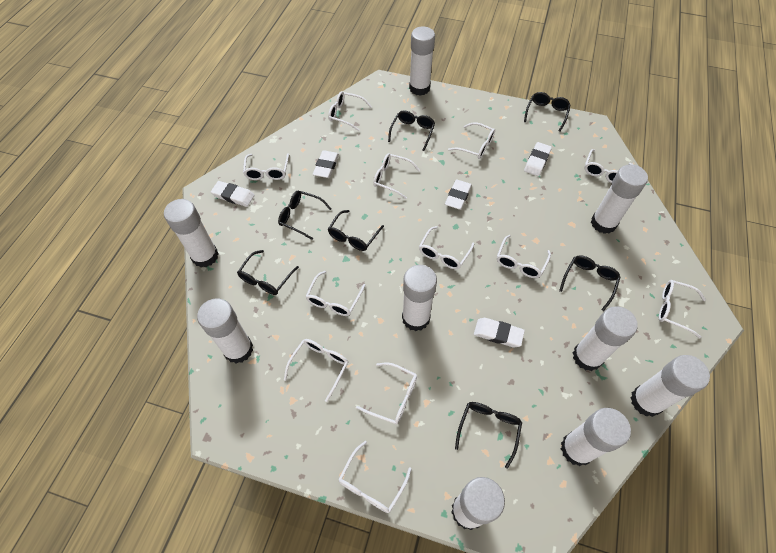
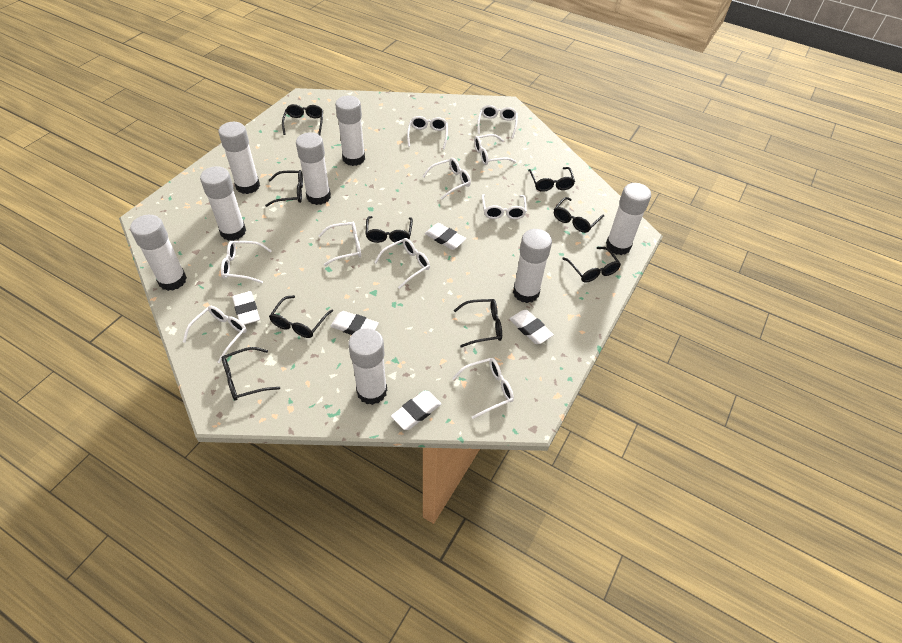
black glasses: [237,250,299,295] [278,191,331,240] [328,210,384,251] [388,110,435,151] [455,402,522,469] [524,92,570,132] [559,256,621,311] = 7 -> [222,347,280,401] [265,170,303,207] [269,295,333,338] [282,104,323,135] [366,216,413,243] [454,299,502,347] [528,167,575,192] [554,197,604,233] [562,247,621,282] = 9
white glasses: [243,153,289,180] [284,339,348,402] [305,271,365,316] [328,91,372,131] [338,441,412,513] [356,362,417,425] [373,153,420,199] [419,226,474,269] [448,122,495,159] [497,235,551,278] [584,149,633,183] [659,280,706,338] = 12 -> [183,306,247,363] [221,241,272,283] [318,222,361,266] [374,238,430,289] [407,116,448,149] [422,158,471,200] [452,358,514,419] [474,134,516,165] [477,105,518,138] [482,194,527,219] = 10
white glue stick: [164,199,219,267] [197,298,253,364] [402,265,437,331] [409,27,435,96] [451,477,505,530] [561,408,631,466] [573,306,638,371] [591,164,648,234] [631,355,710,417] = 9 -> [130,215,187,291] [200,166,246,241] [218,122,260,194] [296,133,331,205] [335,95,365,166] [348,328,387,405] [513,229,552,303] [606,183,651,255] = 8

